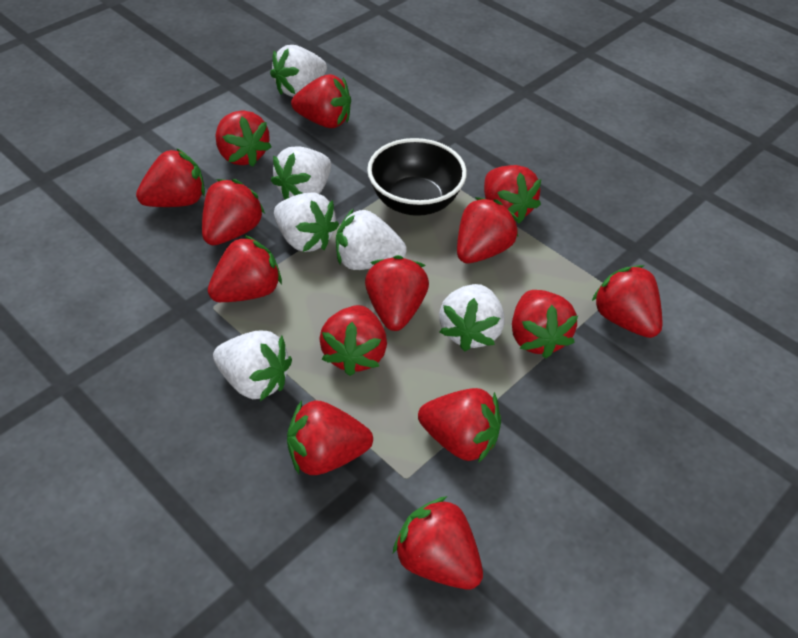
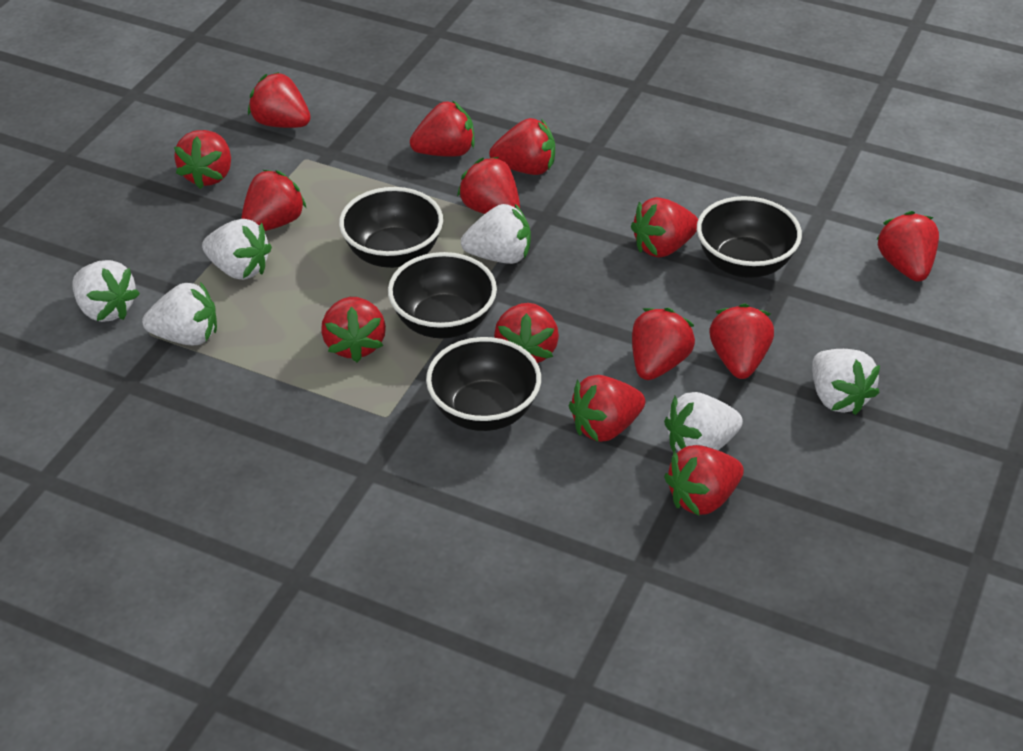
black bowl: [367,138,467,216] = 1 -> [339,187,443,268] [388,252,497,339] [426,337,541,431] [697,196,802,278] = 4

